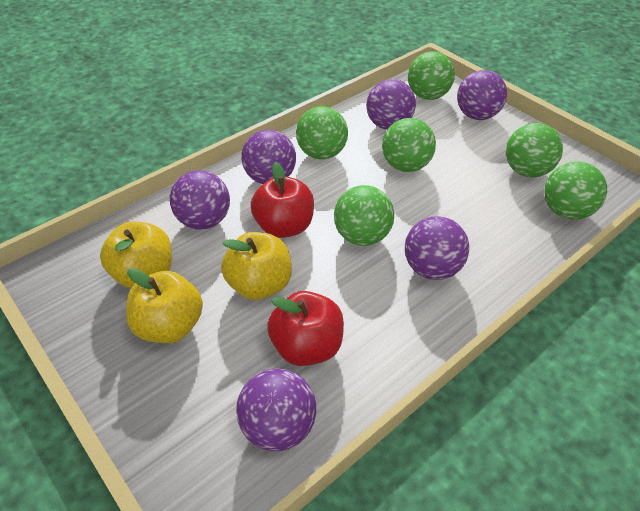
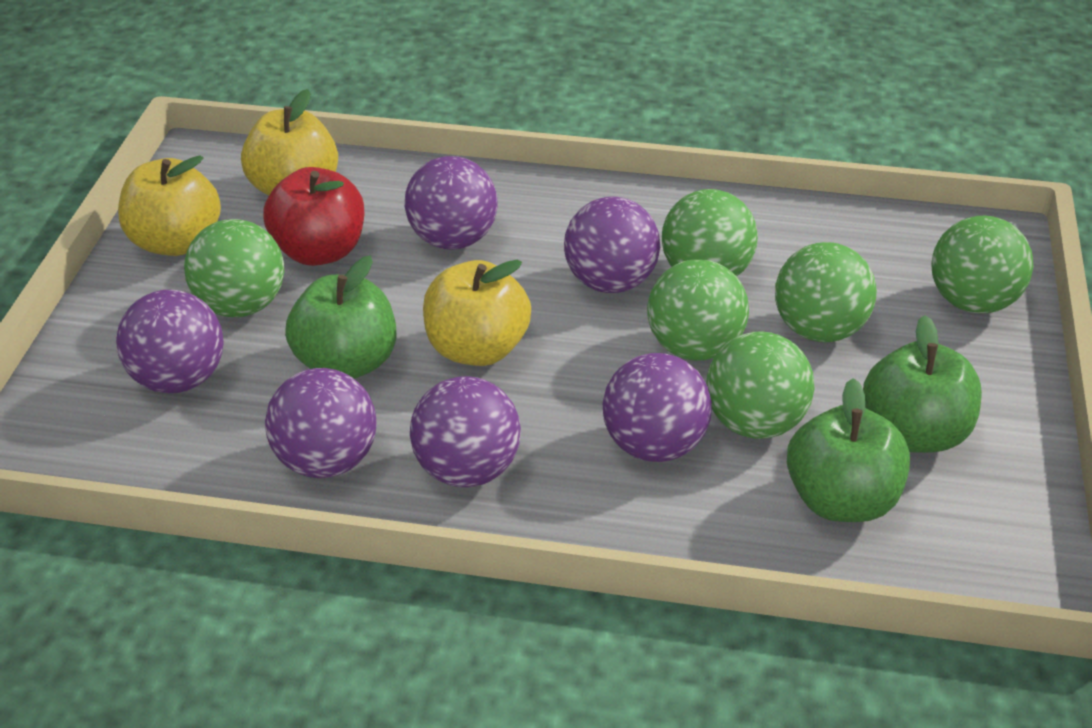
green apple: none = 0 -> [285,256,396,379] [787,378,910,522] [863,315,982,453] = 3
red apple: [251,162,314,238] [267,291,344,366] = 2 -> [263,167,364,266] = 1

